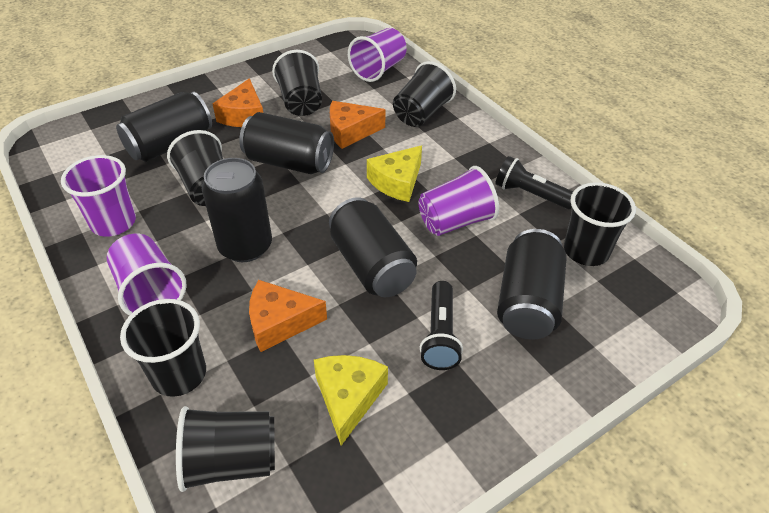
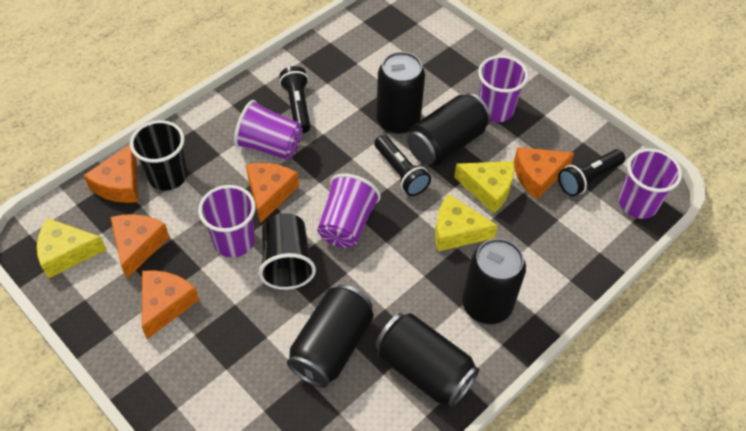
black cup: [120,299,206,397] [167,130,223,206] [176,406,275,492] [272,50,322,116] [393,61,456,127] [564,182,636,266] = 6 -> [130,120,187,191] [259,213,316,290] = 2
black flashlight: [420,281,463,370] [495,156,573,209] = 2 -> [279,66,310,133] [374,135,431,196] [558,149,625,196] = 3
orange cheese: [213,78,263,127] [249,280,327,352] [330,101,386,149] = 3 -> [84,144,138,203] [111,214,169,279] [142,270,199,339] [246,163,299,224] [514,147,574,200] = 5
purple cup: [61,155,136,237] [107,234,187,316] [348,28,407,82] [418,166,499,236] = 4 -> [198,185,256,257] [234,100,303,160] [317,173,381,248] [478,55,528,122] [619,148,682,219] = 5
yellow cheese: [314,355,388,445] [367,145,422,202] = 2 -> [37,218,107,278] [435,194,498,251] [454,161,514,214] = 3

